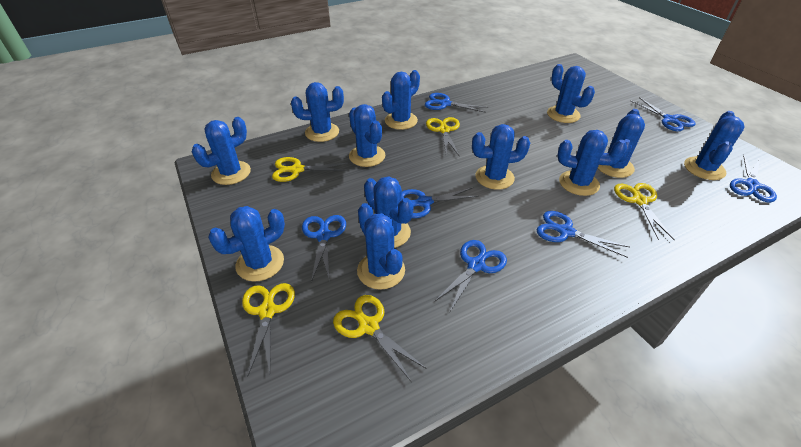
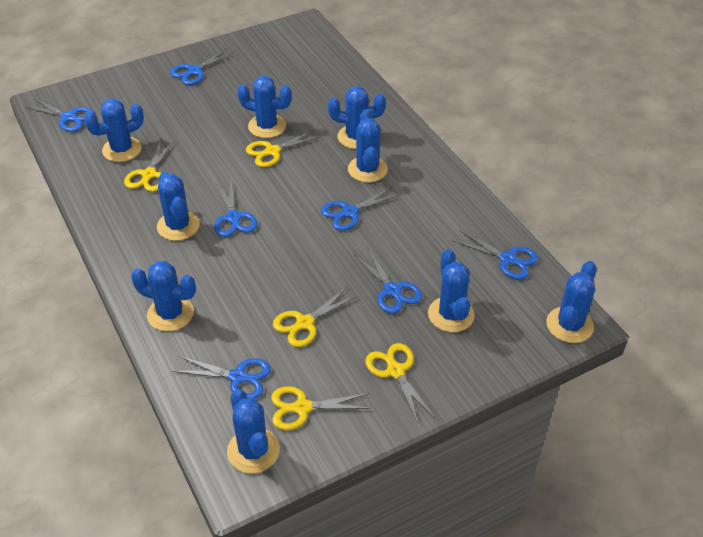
blue cactus: [192,117,251,185] [208,206,285,281] [291,82,344,142] [349,104,385,167] [357,203,405,290] [364,176,414,248] [382,70,420,130] [472,124,530,190] [547,64,595,123] [558,130,627,196] [597,109,645,178] [684,111,744,180] = 12 -> [84,99,144,162] [131,261,196,331] [157,172,200,241] [227,389,280,473] [237,76,292,138] [328,86,386,149] [348,109,388,182] [428,249,475,332] [546,261,597,343] = 9

